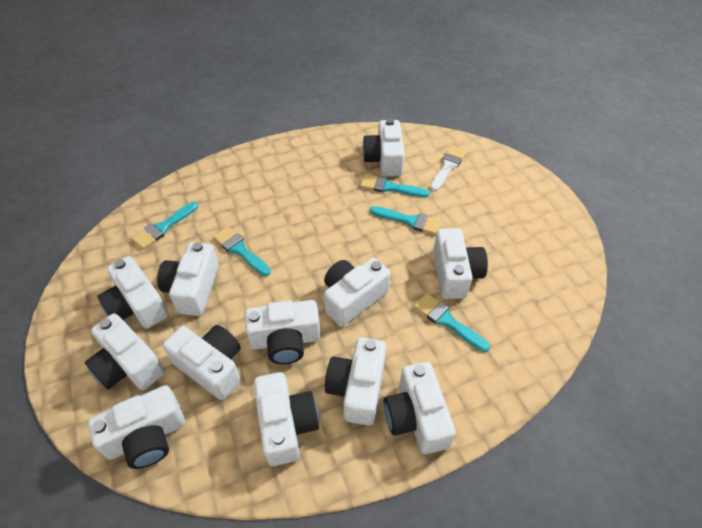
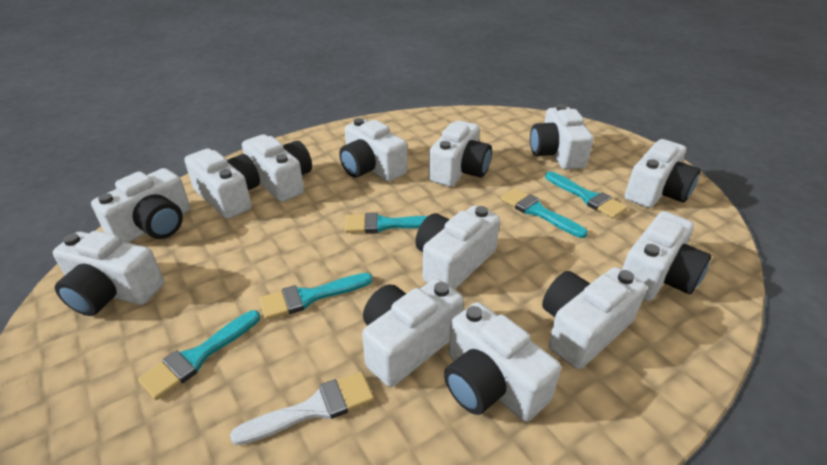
white camera: [85,313,165,390] [88,385,185,469] [97,256,168,329] [157,242,219,316] [163,325,241,400] [245,300,321,364] [254,372,319,466] [324,258,391,326] [325,337,386,426] [362,118,405,176] [384,362,456,454] [433,228,488,299] = 12 -> [53,231,164,316] [91,168,190,243] [184,148,260,219] [242,134,312,202] [339,118,407,182] [362,279,464,387] [415,205,500,290] [429,120,492,187] [444,302,561,422] [530,104,593,170] [542,267,647,369] [622,211,711,301] [625,139,700,208] = 13

